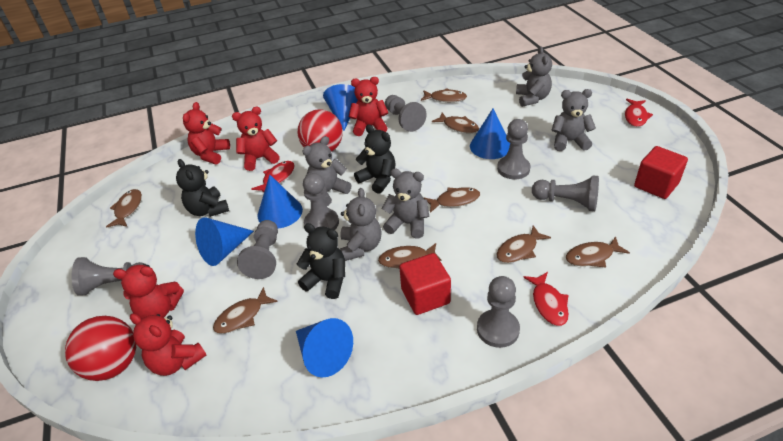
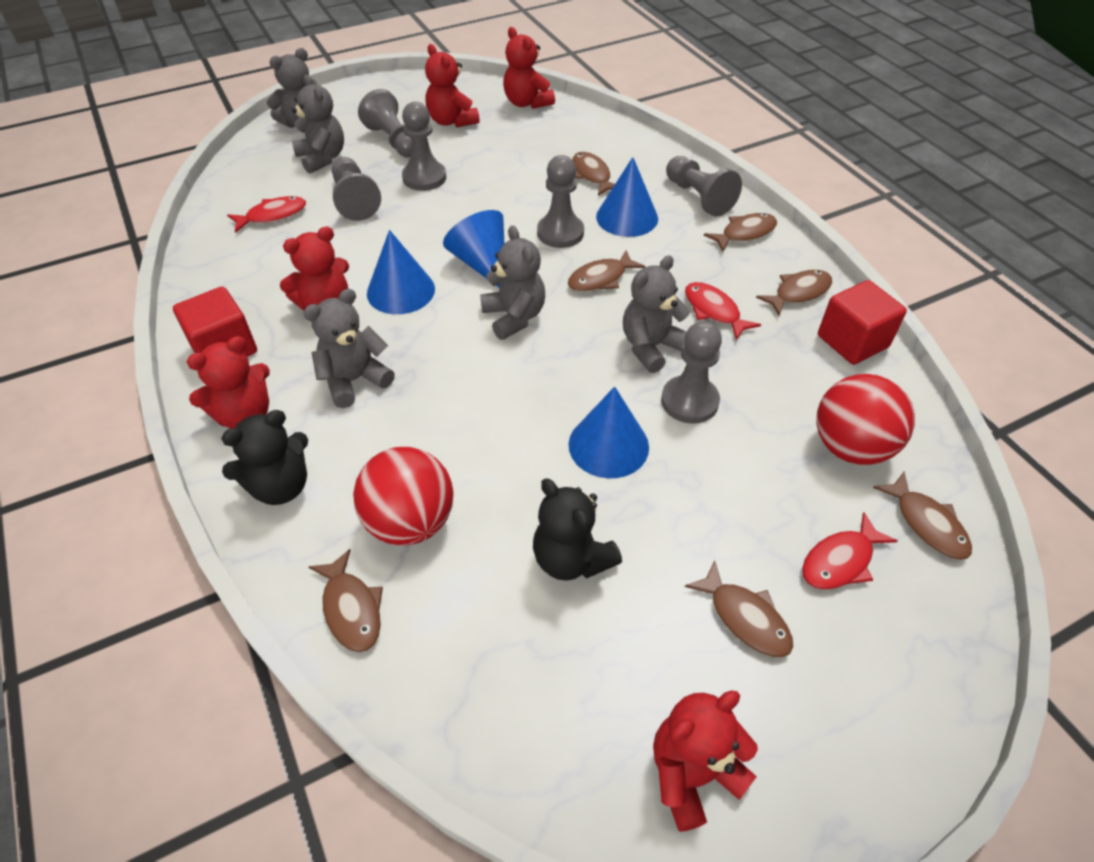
black teddy bear: [176,159,229,217] [297,223,345,299] [354,124,396,194] = 3 -> [221,410,308,505] [533,478,622,581] = 2
blue cone: [195,217,254,266] [258,174,303,228] [296,318,353,378] [323,84,358,131] [470,108,510,159] = 5 -> [367,230,435,314] [443,210,504,288] [569,386,649,478] [596,157,658,237] = 4
brown fish: [106,189,142,228] [213,287,278,334] [378,243,442,269] [421,88,467,102] [424,187,480,213] [432,113,479,133] [497,225,551,263] [566,236,630,267] = 8 -> [309,549,383,652] [568,250,645,292] [572,152,615,196] [685,561,793,657] [704,213,777,252] [756,270,832,316] [873,471,972,560] = 7
grey pawn: [72,257,147,296] [237,220,278,279] [303,173,339,230] [385,95,427,132] [477,276,520,348] [497,119,530,179] [532,176,599,211] = 7 -> [332,157,381,221] [358,89,411,158] [402,102,446,191] [537,155,584,248] [661,321,722,424] [666,156,742,217] = 6

